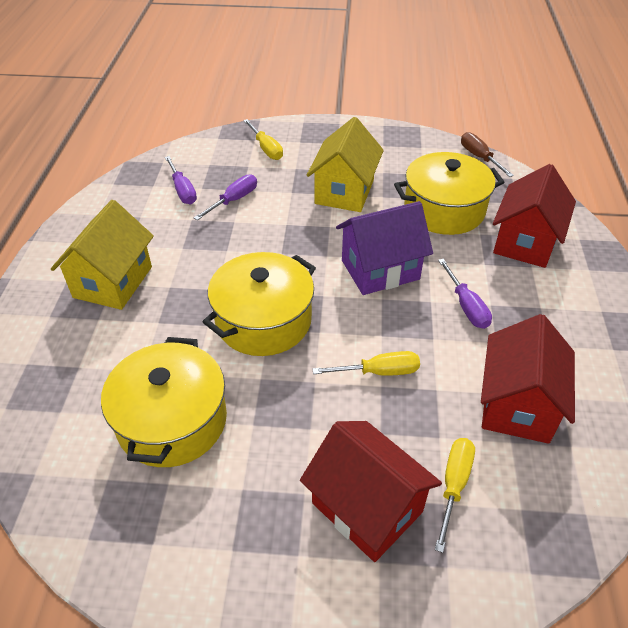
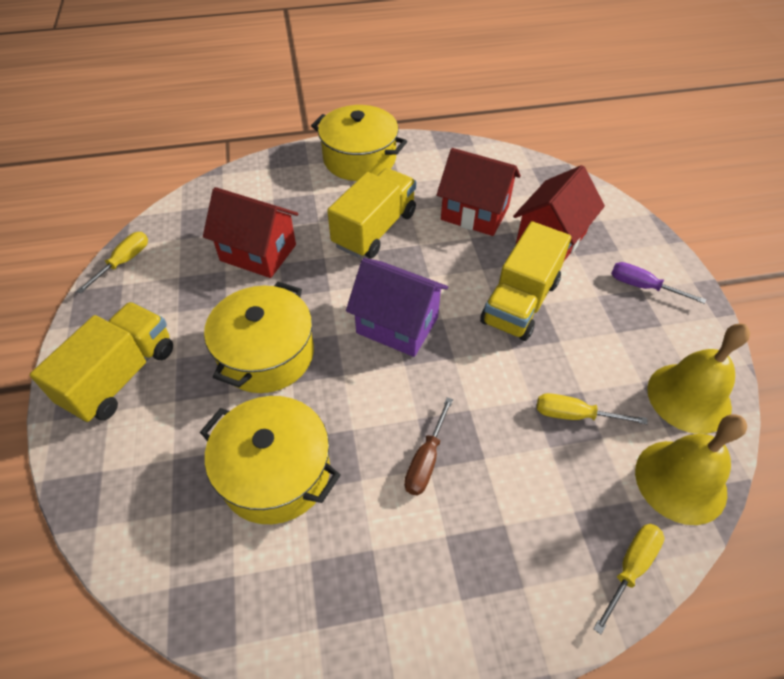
purple screwdriver: [165,156,197,204] [194,174,257,220] [438,259,492,329] = 3 -> [611,262,706,304] = 1
yellow bell: none = 0 -> [635,414,747,525] [647,323,750,434] = 2
yellow house: [51,200,154,310] [307,117,384,212] = 2 -> none = 0
yellow truck: none = 0 -> [30,302,173,422] [327,168,416,258] [480,221,571,341] = 3

